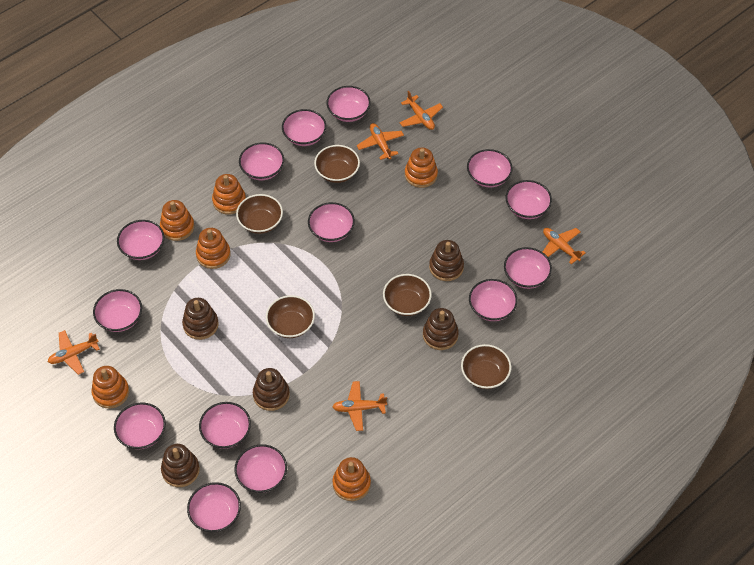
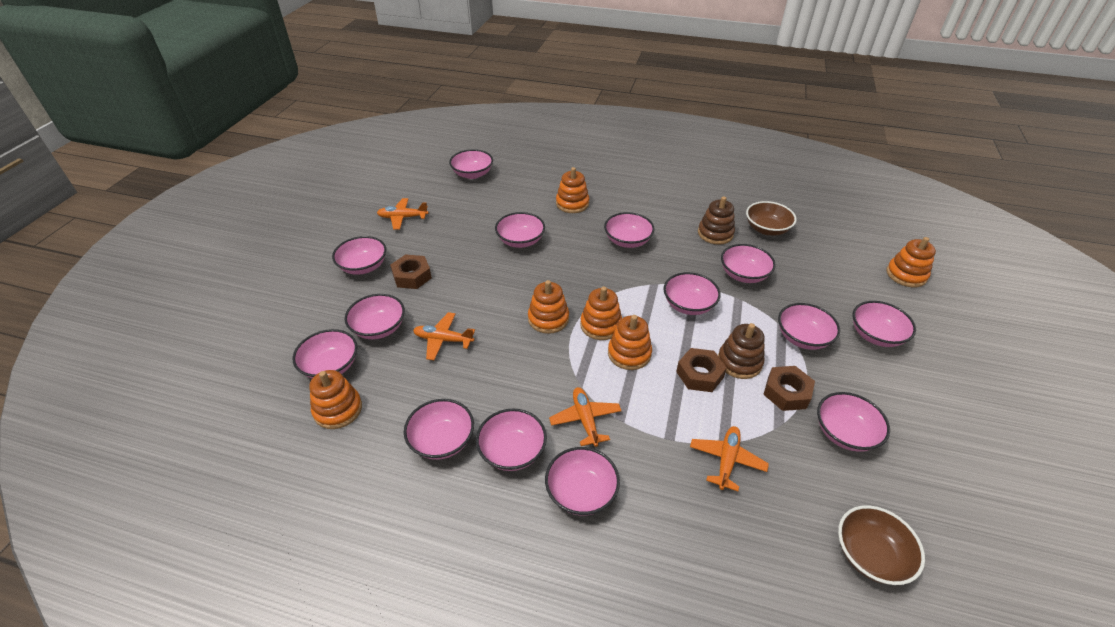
brown bowl: [236,194,283,234] [266,295,315,338] [314,145,360,183] [383,274,432,316] [461,344,511,389] = 5 -> [746,201,797,236] [838,505,925,585] = 2
brown nut: none = 0 -> [390,254,432,289] [676,348,727,392] [763,366,815,411] = 3
brown stacking toy: [161,444,200,487] [182,298,219,340] [253,368,290,411] [423,308,459,350] [429,240,464,281] = 5 -> [698,196,735,245] [718,323,765,379] = 2
orange plane: [48,330,100,375] [333,381,387,431] [357,123,404,160] [399,91,443,130] [543,228,586,264] = 5 -> [377,198,429,230] [413,312,475,360] [549,387,622,447] [690,426,769,491] = 4

